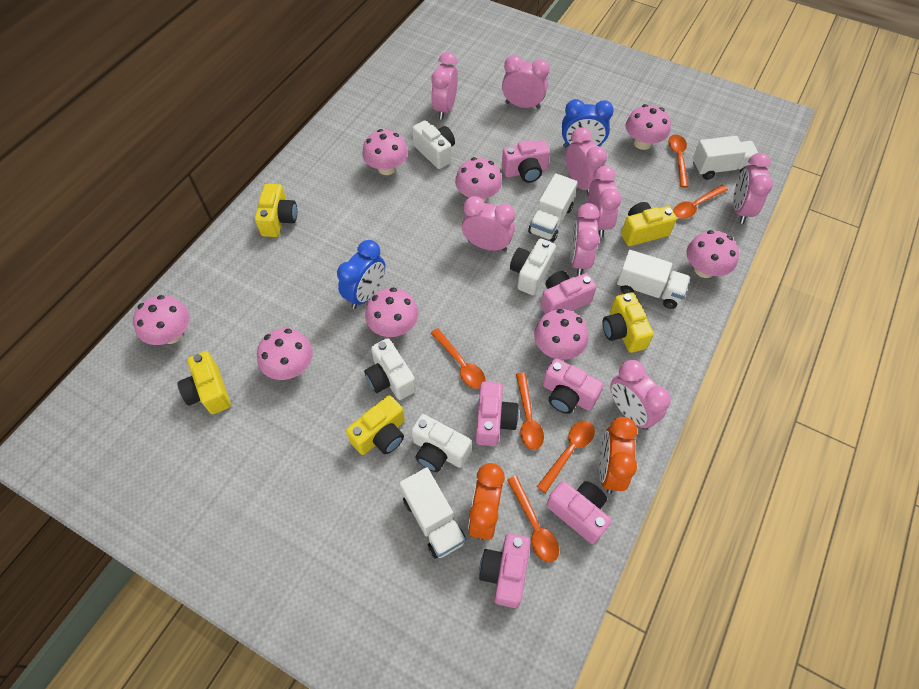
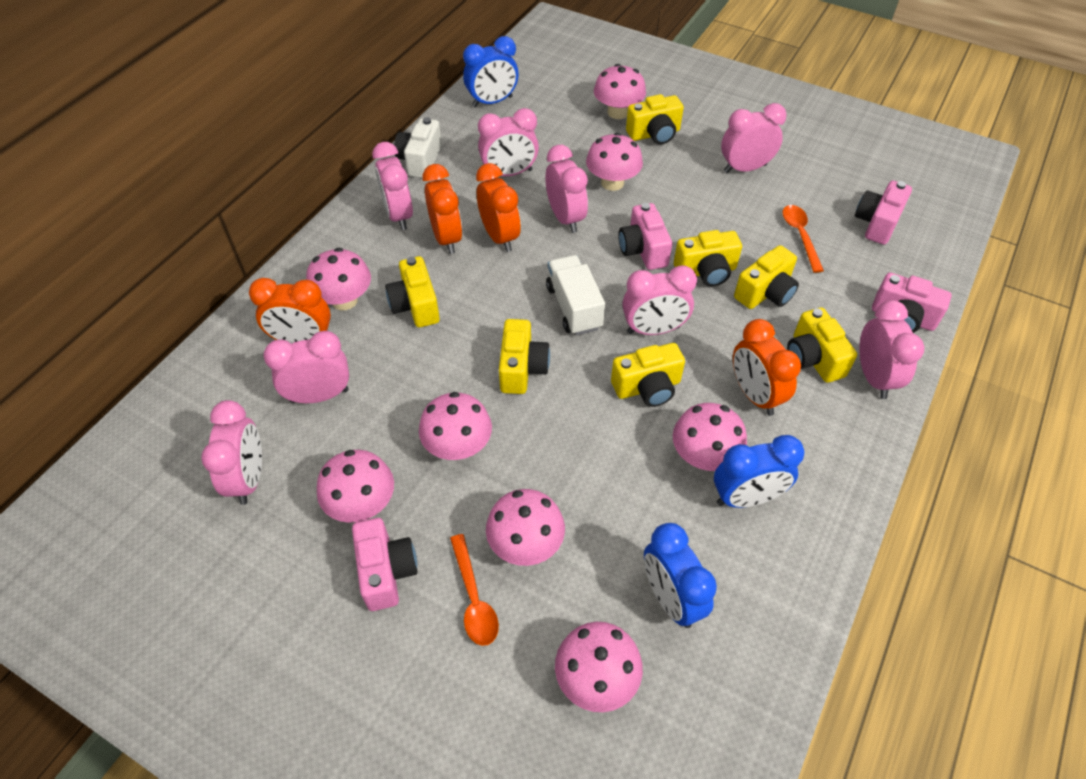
blue clock: [337,240,385,309] [562,99,614,148] = 2 -> [463,36,519,108] [644,523,717,628] [714,435,804,508] = 3
orange clock: [468,463,505,540] [599,417,637,493] = 2 -> [249,278,331,344] [423,164,463,254] [476,163,521,252] [733,319,801,416] = 4
orange spoon: [431,328,486,388] [507,476,559,563] [516,373,544,450] [537,421,595,493] [669,135,689,188] [673,185,728,219] = 6 -> [450,534,499,646] [782,205,824,273] = 2
pink camera: [476,382,519,446] [479,533,531,608] [502,140,550,183] [541,271,596,314] [543,358,604,414] [546,481,612,544] = 6 -> [352,518,418,611] [618,203,672,270] [855,181,912,245] [872,273,952,333] = 4
white camera: [364,338,416,400] [411,414,471,472] [412,120,455,169] [510,238,556,295] = 4 -> [394,117,442,178] = 1
white truck: [400,467,466,559] [528,173,578,242] [617,250,690,309] [693,136,758,180] = 4 -> [546,255,605,335] = 1
yellow camera: [178,351,231,414] [255,184,297,237] [346,395,405,455] [602,292,654,353] [621,202,677,246] = 5 -> [385,256,440,328] [499,319,550,394] [611,343,685,407] [626,94,684,145] [674,230,742,287] [734,245,799,309] [787,307,857,383] = 7

